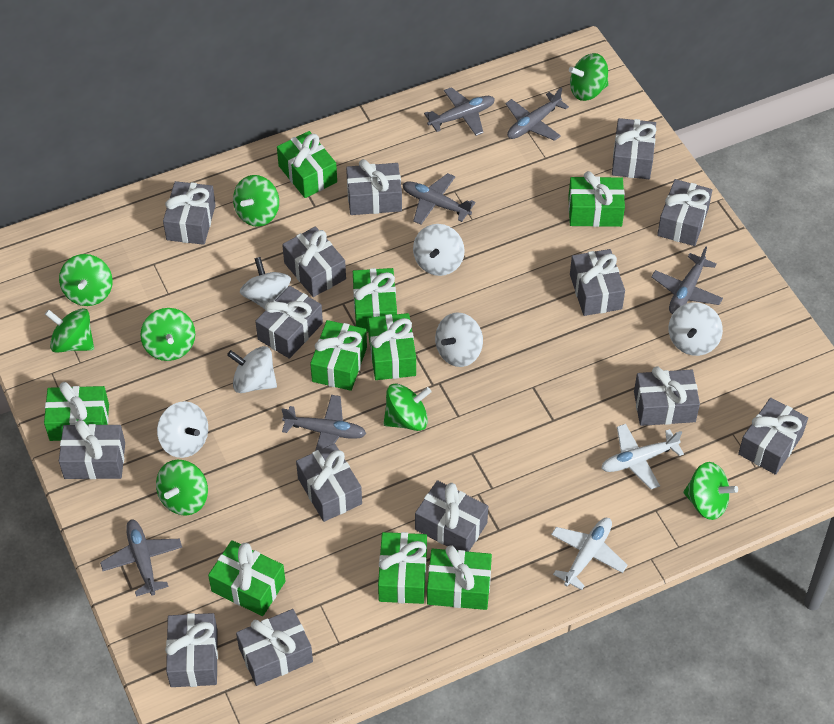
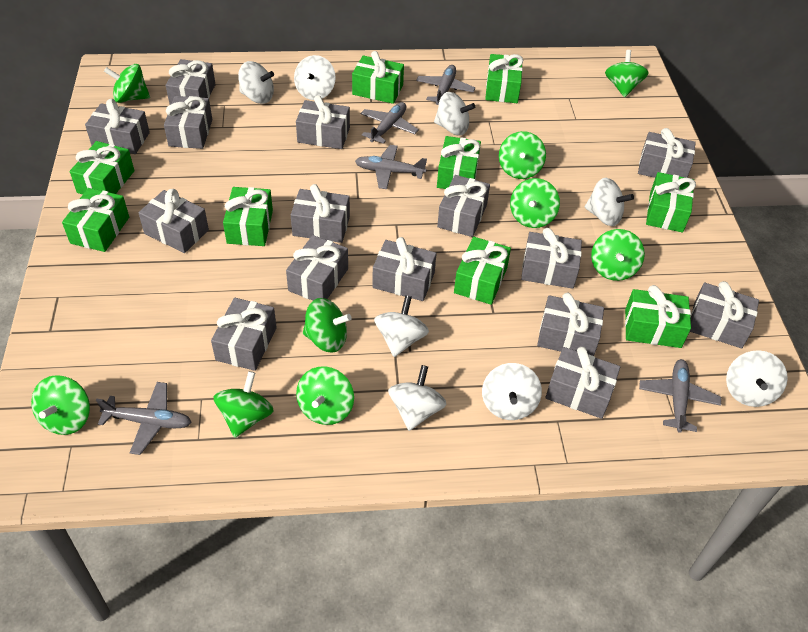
green spinning top: [45,308,94,353] [59,254,113,306] [140,308,195,361] [156,460,208,516] [233,175,279,227] [383,384,431,431] [569,53,609,101] [683,462,738,520] = 8 -> [31,375,90,435] [104,64,150,103] [213,371,274,438] [296,366,354,425] [303,298,352,353] [499,131,546,179] [510,178,560,228] [591,229,645,281] [605,50,649,97] = 9
grey gift: [59,420,125,479] [163,181,216,245] [165,613,218,687] [236,609,313,686] [255,286,323,359] [282,226,346,297] [296,443,362,522] [346,159,402,215] [415,480,488,552] [570,249,625,316] [612,118,657,179] [634,366,700,426] [657,179,712,246] [738,398,808,475] = 14 -> [85,99,150,154] [138,189,209,253] [164,96,212,149] [166,59,216,105] [211,298,277,371] [286,235,348,300] [291,184,350,243] [296,95,350,149] [372,237,437,301] [437,175,490,237] [521,228,582,289] [537,293,604,356] [545,347,620,419] [638,128,696,178] [690,281,759,348] = 15
grey plane: [100,520,182,597] [282,395,366,451] [402,173,475,225] [424,87,495,136] [505,87,569,141] [651,246,723,314] = 6 -> [96,382,192,455] [355,145,427,189] [360,102,419,144] [416,65,475,105] [639,359,721,433] = 5
white plane: [551,518,628,590] [601,424,684,489] = 2 -> none = 0
white spinning top: [157,401,208,458] [227,346,277,393] [240,257,291,309] [413,224,465,276] [435,313,483,367] [668,302,723,356] = 6 -> [238,61,274,104] [294,55,336,100] [374,295,429,357] [388,365,447,431] [434,92,475,136] [482,363,542,420] [585,178,634,226] [726,350,788,407] = 8

